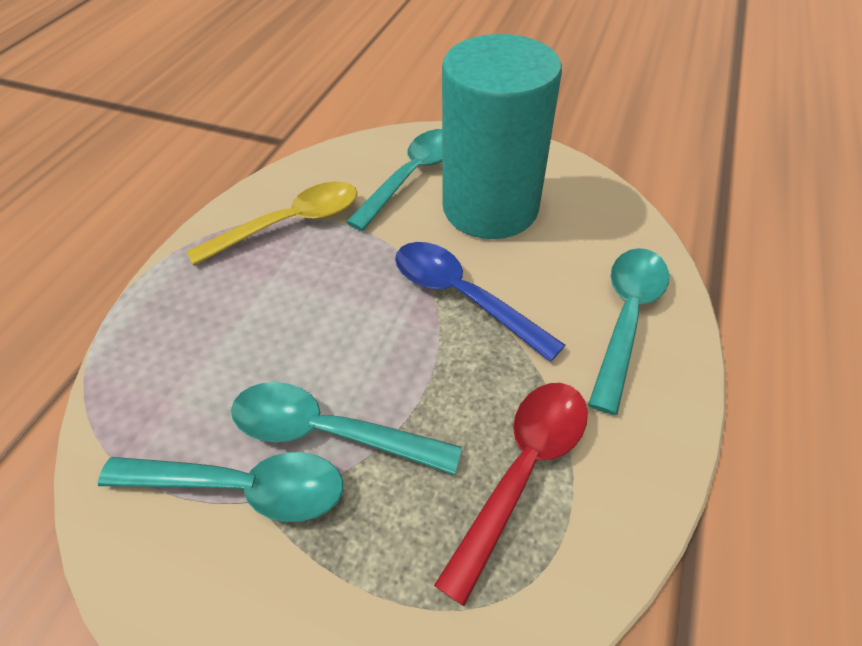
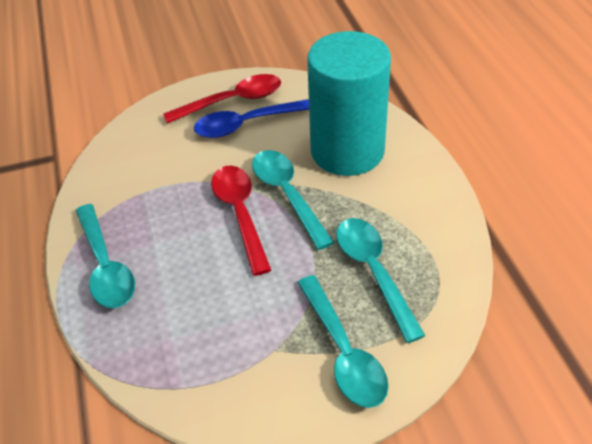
red spoon: [434,383,588,606] = 1 -> [163,74,281,124] [211,166,271,276] = 2
yellow spoon: [186,181,358,266] = 1 -> none = 0

